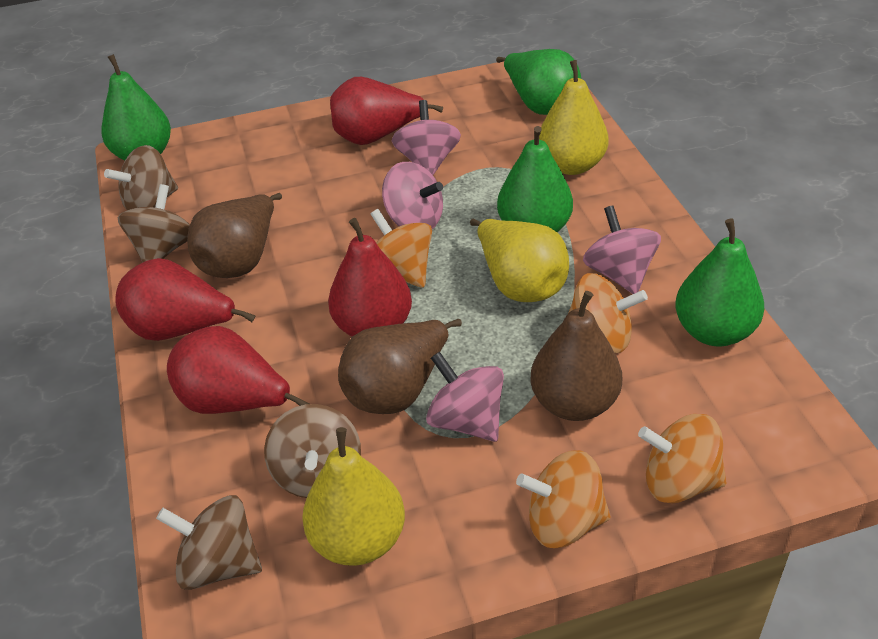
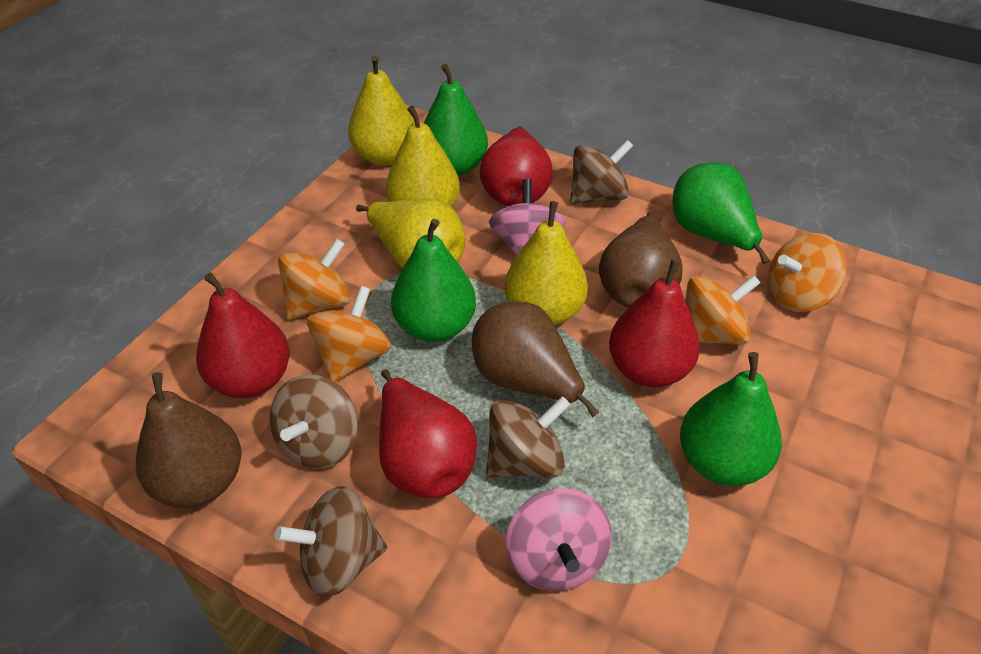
pink spinning top: [382,162,443,229] [392,100,461,175] [426,352,504,442] [583,205,661,294] = 4 -> [489,179,566,256] [506,488,612,591] = 2
yellow pear: [302,427,405,566] [470,219,569,302] [539,60,609,175] = 3 -> [348,55,415,166] [356,198,466,269] [386,105,460,207] [504,201,588,325] = 4

